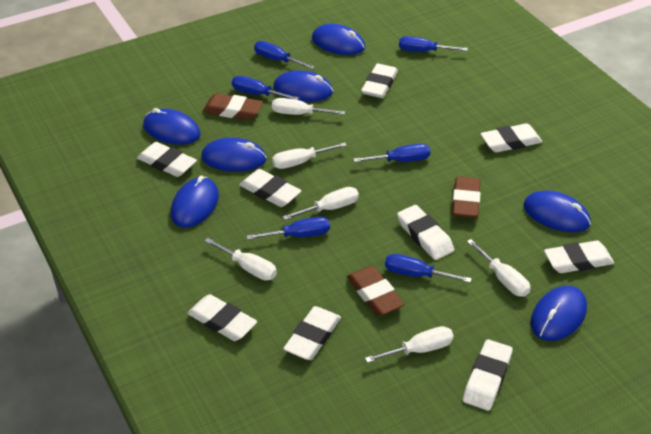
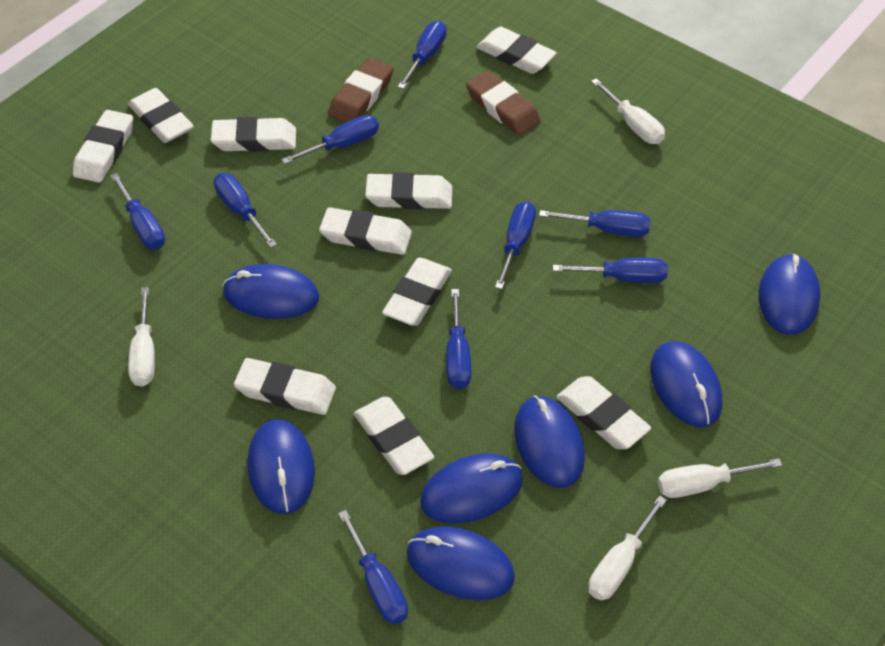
blue screwdriver: [232,76,299,100] [246,217,330,240] [254,41,315,69] [353,144,430,162] [385,254,472,283] [399,36,468,52] = 6 -> [110,173,165,249] [214,173,277,248] [282,115,379,164] [338,510,408,624] [398,21,447,89] [446,289,471,389] [495,201,536,289] [539,210,651,237] [553,257,668,283] = 9
brown eraser: [203,93,263,120] [347,266,405,316] [452,176,481,218] = 3 -> [328,58,394,123] [466,71,541,135] = 2
white eraser: [137,142,197,177] [187,294,257,341] [239,169,301,207] [283,306,341,360] [361,64,398,98] [397,205,454,260] [463,339,513,411] [480,123,542,153] [544,240,614,273] = 9 -> [73,110,133,183] [128,88,194,143] [211,117,296,152] [234,358,336,415] [319,207,412,255] [354,397,434,475] [365,172,452,210] [382,258,452,326] [477,27,557,74] [556,376,651,449] = 10
white screwdriver: [204,238,277,281] [272,98,345,115] [272,142,347,169] [282,187,359,220] [365,326,454,363] [467,239,531,297] = 6 -> [128,287,155,387] [588,495,667,600] [591,78,665,144] [658,458,782,498] = 4

